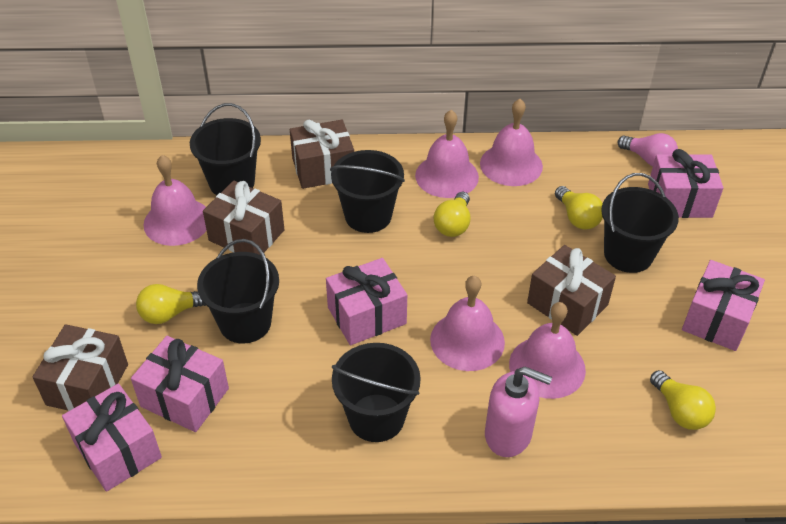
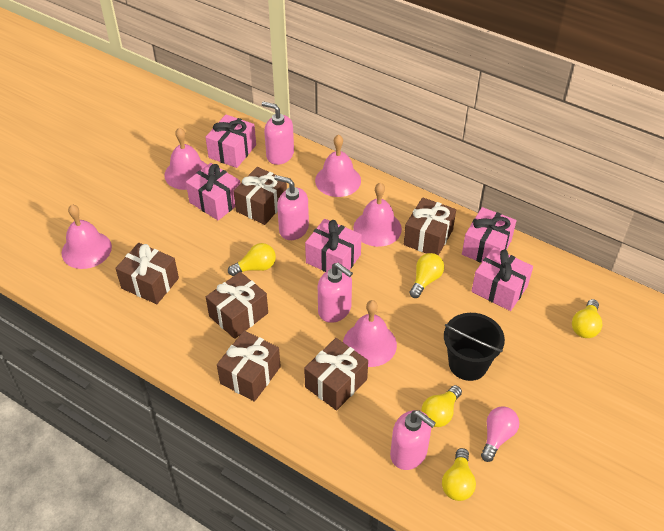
black bucket: [190,103,261,195] [197,239,279,344] [330,150,405,233] [332,343,421,442] [601,173,679,273] = 5 -> [444,313,505,381] = 1
brown gift: [33,324,128,411] [203,181,285,255] [290,120,354,189] [527,245,616,336] = 4 -> [115,243,179,304] [206,272,268,339] [217,330,281,402] [233,167,287,225] [304,338,368,410] [404,197,456,256] = 6
pink soap dispenser: [485,367,552,457] = 1 -> [262,101,294,165] [274,175,309,240] [318,263,353,323] [390,410,436,470] = 4
yellow light bulb: [136,284,206,324] [434,192,470,237] [555,186,603,230] [650,370,716,430] = 4 -> [228,243,276,276] [409,253,444,298] [421,385,462,427] [442,448,476,501] [572,299,602,338] = 5

